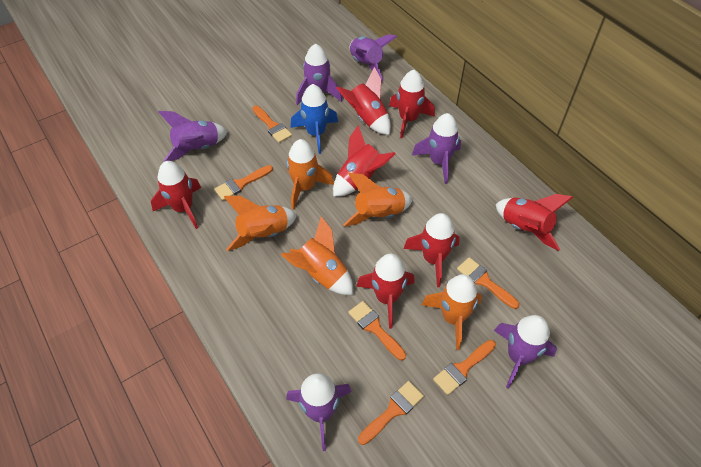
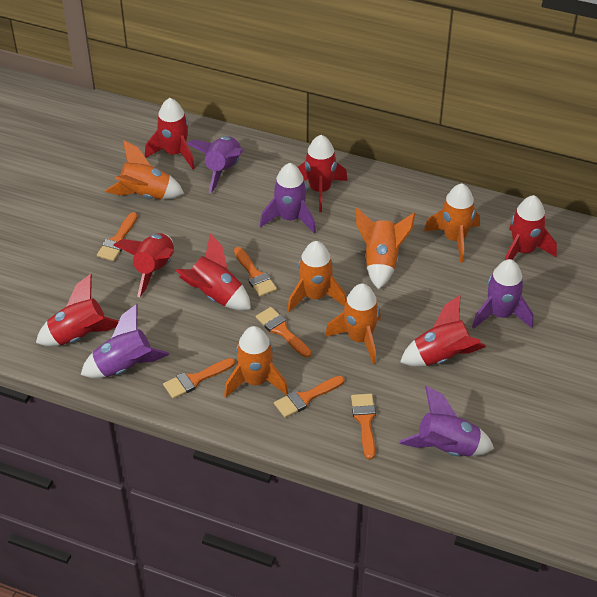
blue rocket: [291,84,338,154] = 1 -> none = 0
orange rocket: [224,196,297,251] [281,216,353,295] [286,139,334,210] [343,173,412,227] [421,274,482,350] = 5 -> [105,140,184,199] [224,326,288,398] [287,241,346,312] [325,284,381,364] [356,208,415,290] [424,184,480,263] = 6
purple rocket: [158,111,228,162] [286,373,352,451] [296,43,343,105] [350,34,397,81] [412,113,461,184] [494,315,557,388] = 6 -> [81,304,169,378] [187,136,244,193] [260,163,316,234] [399,386,494,457] [472,259,533,329] = 5

